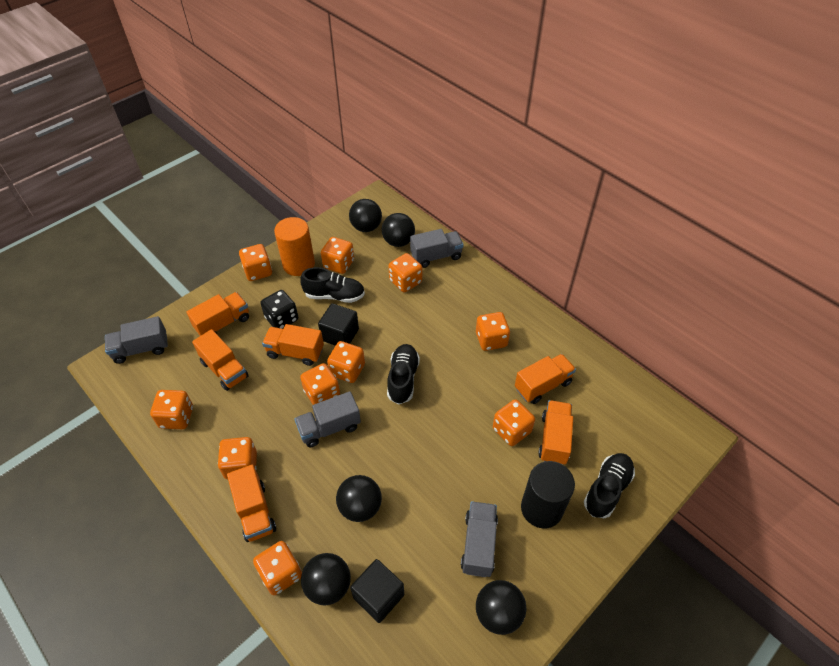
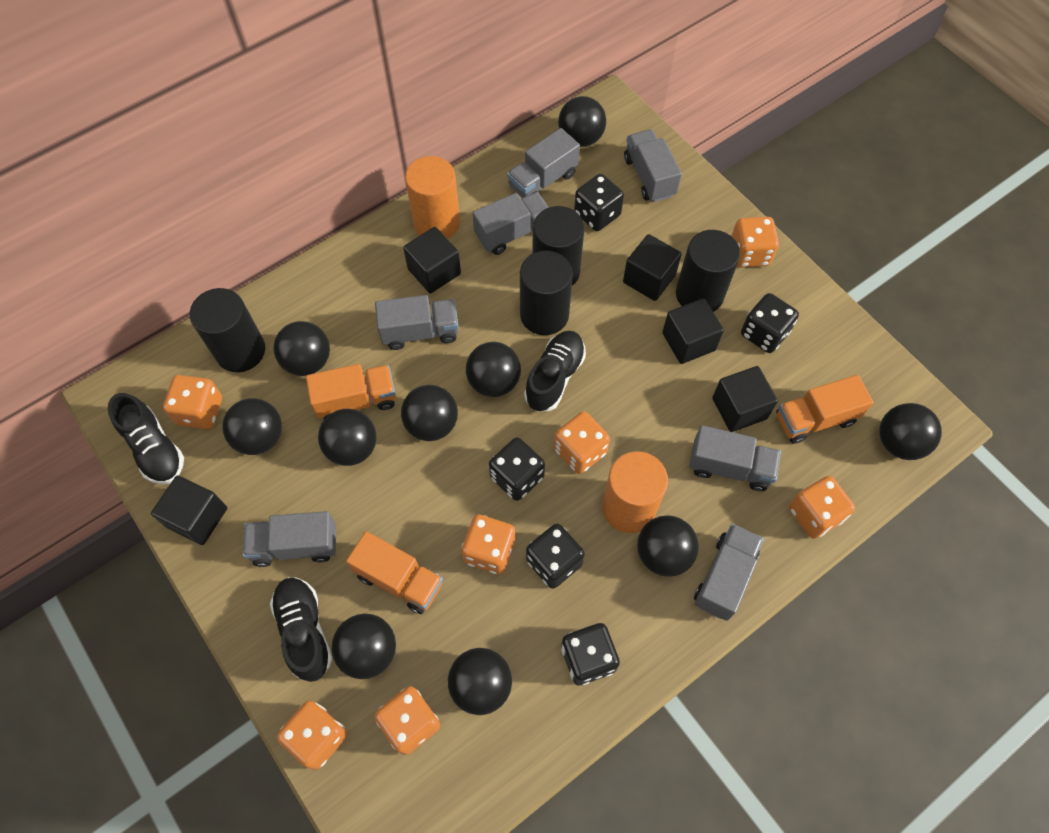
black ball: [301,553,351,605] [336,475,382,522] [349,199,382,232] [382,213,415,247] [476,580,527,635] = 5 -> [222,398,282,455] [274,321,330,376] [318,409,376,466] [331,614,396,679] [401,385,458,441] [448,648,512,715] [466,342,521,397] [558,96,606,147] [637,515,699,577] [879,403,942,460] = 10
black cube: [318,303,359,346] [350,559,404,623] = 2 -> [151,475,227,545] [403,227,461,293] [623,234,682,301] [662,298,724,364] [712,366,778,432] = 5
black cylinder: [521,461,575,528] = 1 -> [190,288,265,372] [520,251,573,335] [532,206,585,286] [676,230,740,312] = 4
black dice: [260,290,298,329] = 1 -> [489,437,545,501] [526,524,585,589] [561,623,620,685] [574,174,624,231] [741,293,799,353] = 5
grey truck: [105,316,168,364] [294,391,361,447] [410,229,464,268] [461,501,498,577] = 4 -> [243,511,336,567] [375,295,459,350] [473,192,549,255] [507,128,580,198] [624,129,682,202] [689,425,781,491] [694,524,764,621] = 7
orange cylinder: [274,217,315,276] = 1 -> [405,156,460,239] [602,451,668,533] = 2
orange dice: [150,390,193,429] [218,437,257,479] [239,244,272,281] [253,541,302,595] [300,363,340,405] [321,237,354,274] [327,341,365,383] [388,253,422,292] [476,312,510,351] [493,399,535,446] = 10 -> [163,375,222,429] [277,700,347,770] [374,686,440,755] [461,514,515,574] [554,411,610,474] [731,217,779,268] [789,476,855,539] = 7
orange truck: [186,292,249,336] [192,329,249,391] [227,465,276,542] [262,324,324,366] [515,354,576,404] [538,400,573,464] = 6 -> [306,364,396,419] [346,531,443,614] [776,375,873,444] = 3

